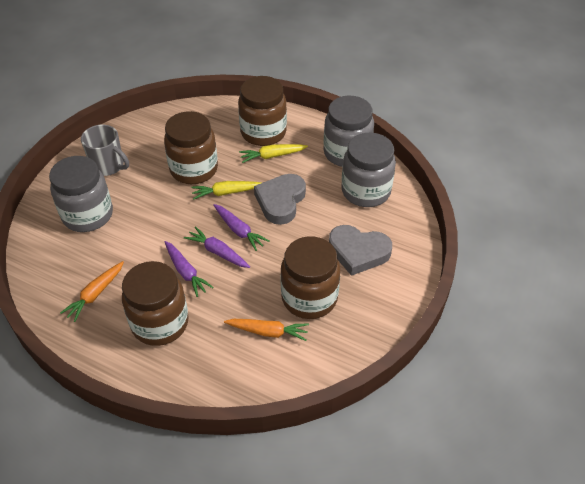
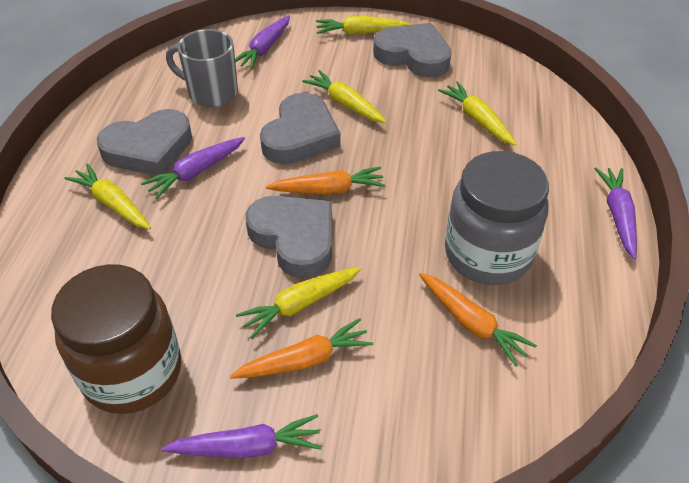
brown jar: [122,261,189,346] [164,111,218,184] [238,76,287,146] [280,236,340,319] = 4 -> [51,264,181,414] = 1
grey heart: [254,174,306,225] [329,225,392,276] = 2 -> [97,109,192,176] [245,196,332,278] [260,93,340,164] [373,23,451,78] = 4
grey jar: [49,156,113,232] [323,96,374,167] [341,133,396,207] = 3 -> [445,151,549,285] = 1
orange carrot: [60,261,124,322] [224,319,309,341] = 2 -> [230,318,373,379] [266,167,385,195] [419,273,537,367] = 3
purple carrot: [165,241,214,297] [184,226,250,268] [214,204,269,251] = 3 -> [141,137,245,199] [161,414,322,458] [235,15,290,70] [595,168,637,259] = 4
yellow carrot: [191,181,261,200] [239,144,308,163] = 2 -> [65,163,151,229] [236,267,361,339] [302,70,387,123] [316,16,411,35] [438,81,517,146] = 5

